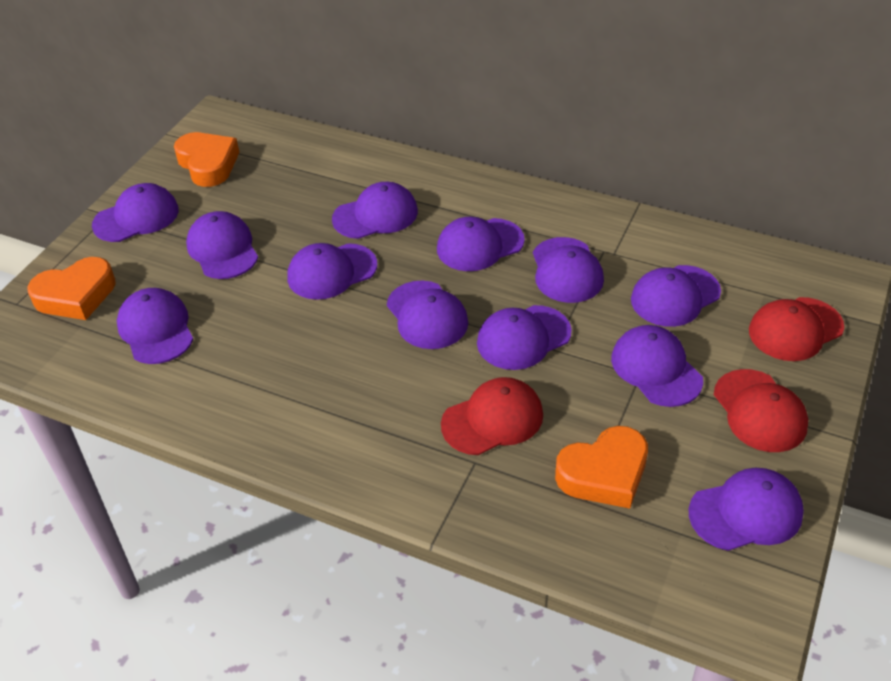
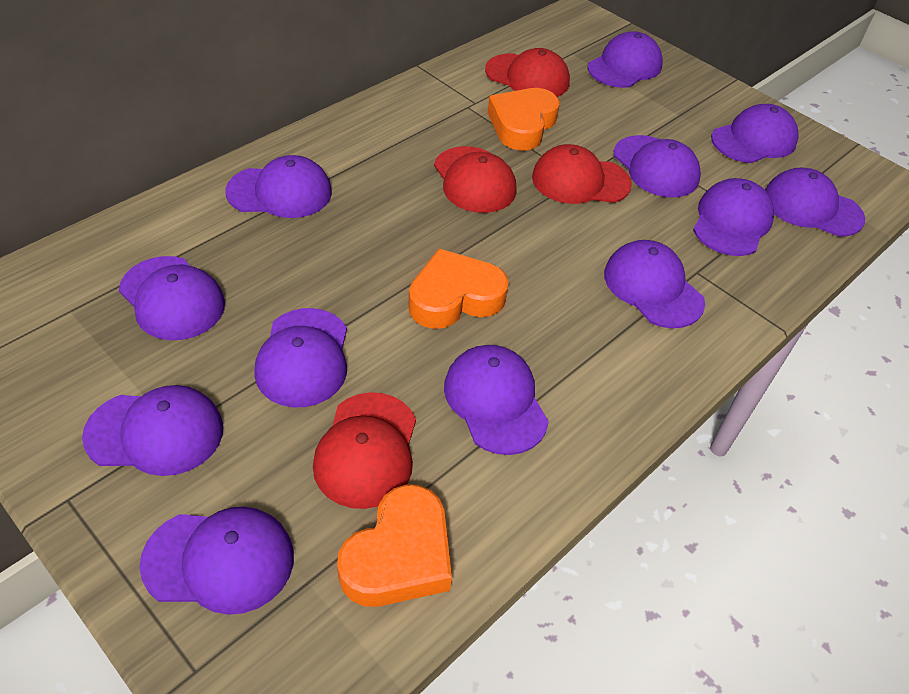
red cap: [441,377,543,455] [714,369,808,452] [749,297,844,361] = 3 -> [313,392,416,509] [434,146,516,213] [485,48,570,97] [532,144,632,204] = 4

